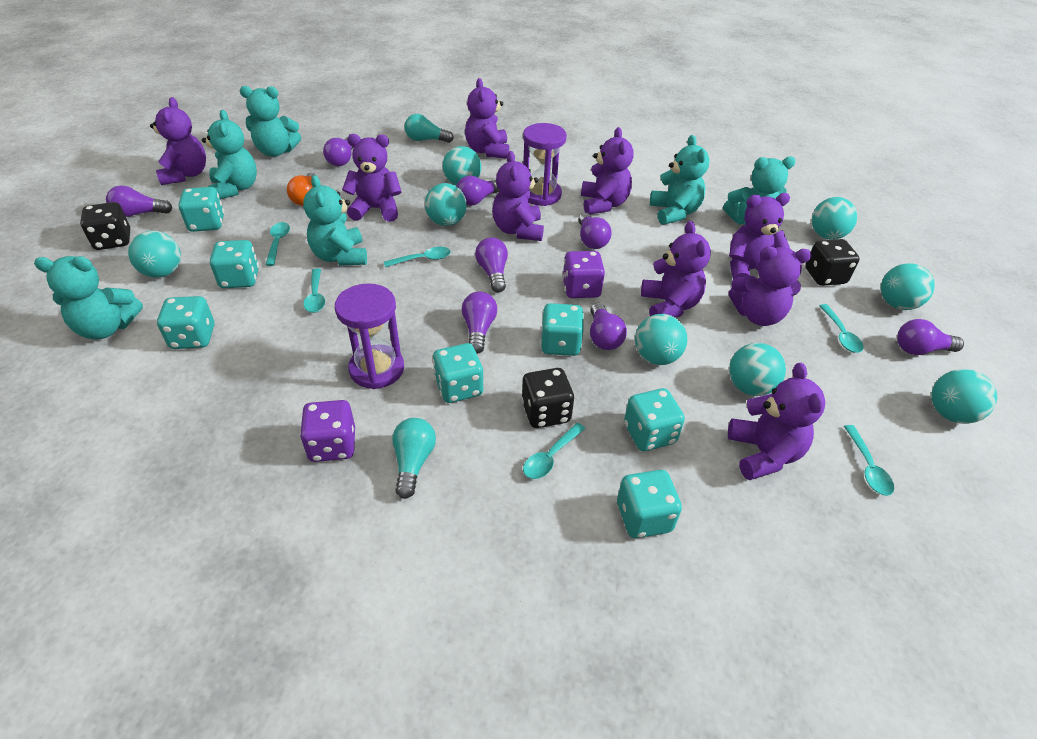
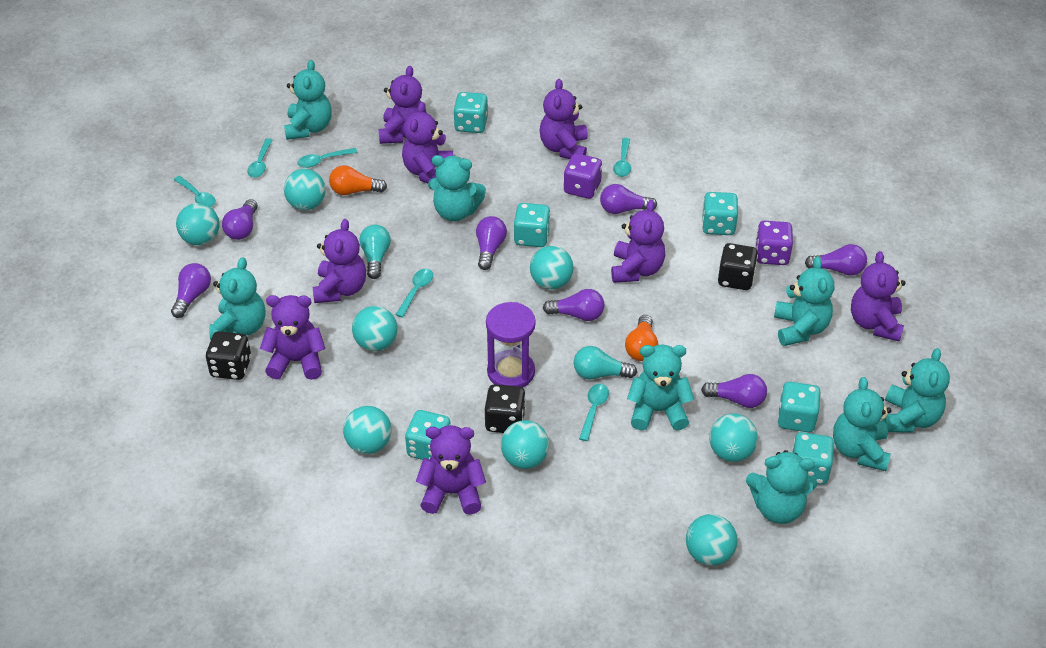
orange light bulb: [287,173,317,206] = 1 -> [329,165,387,195] [625,315,658,361] = 2
purple hourglass: [335,283,404,389] [523,123,567,206] = 2 -> [486,302,536,388] = 1
purple light bulb: [106,185,172,217] [323,137,354,166] [456,175,500,206] [462,291,497,354] [475,237,508,292] [578,213,611,249] [590,303,627,350] [897,319,964,355] = 8 -> [171,263,211,318] [222,199,258,240] [476,216,507,270] [543,289,604,321] [600,184,657,214] [701,374,767,408] [805,244,867,276] = 7
purple teddy bear: [150,97,206,185] [342,134,402,222] [465,78,509,159] [492,151,544,241] [581,127,633,214] [641,221,711,318] [728,363,825,480] [729,193,790,280] [729,246,812,326] = 9 -> [260,295,325,380] [313,219,366,303] [379,66,427,144] [402,102,453,183] [416,425,486,515] [540,79,588,159] [611,200,665,283] [851,251,906,342] = 8
turquoise dice: [157,296,214,349] [178,187,224,232] [210,240,259,288] [433,343,483,403] [540,303,584,356] [617,470,682,538] [624,388,685,451] = 7 -> [405,410,451,460] [453,92,488,133] [514,203,551,247] [702,192,738,235] [777,382,821,432] [791,432,834,485] = 6
turquoise teddy bear: [34,256,143,340] [202,110,257,199] [240,86,301,157] [303,175,367,266] [650,135,710,225] [723,156,796,225] = 6 -> [209,257,265,340] [284,60,332,140] [428,155,486,222] [627,345,694,431] [746,450,817,524] [774,257,834,346] [833,377,892,471] [882,348,950,433] = 8

